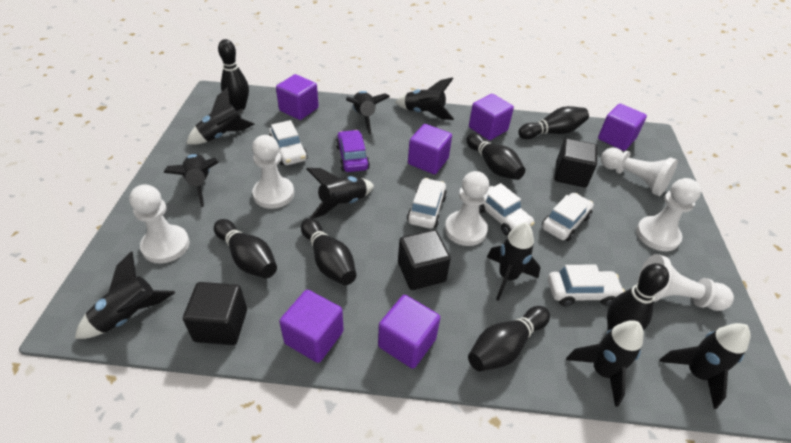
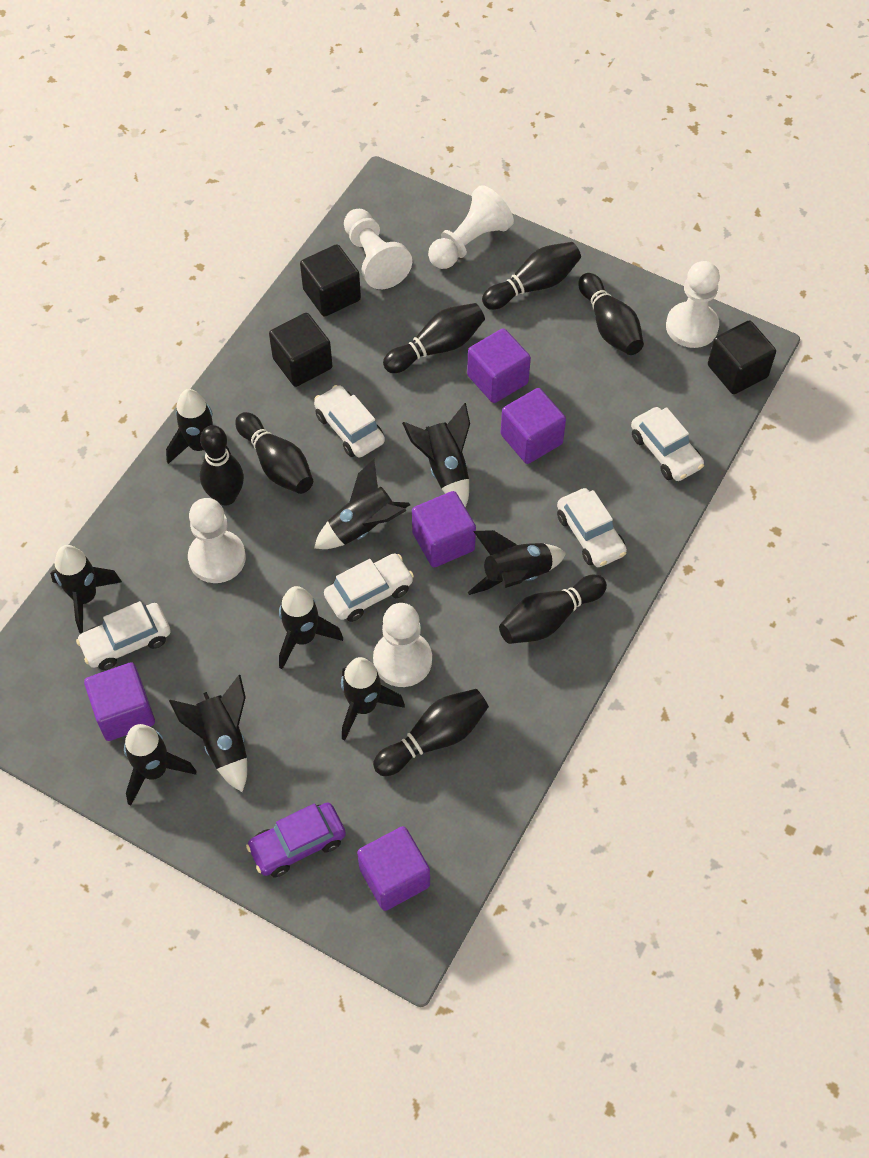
purple cube: [276,74,319,120] [279,290,344,363] [378,295,440,369] [408,124,452,174] [469,94,514,140] [598,104,647,151] = 6 -> [84,662,155,741] [357,826,430,911] [412,491,476,567] [467,328,531,403] [501,388,566,464] = 5
white pawn: [129,184,190,263] [252,135,294,209] [445,171,489,246] [601,148,678,196] [636,178,701,251] [638,254,734,311] = 6 -> [188,498,246,583] [344,209,412,289] [373,603,432,687] [428,185,514,269] [666,261,720,348] = 5

